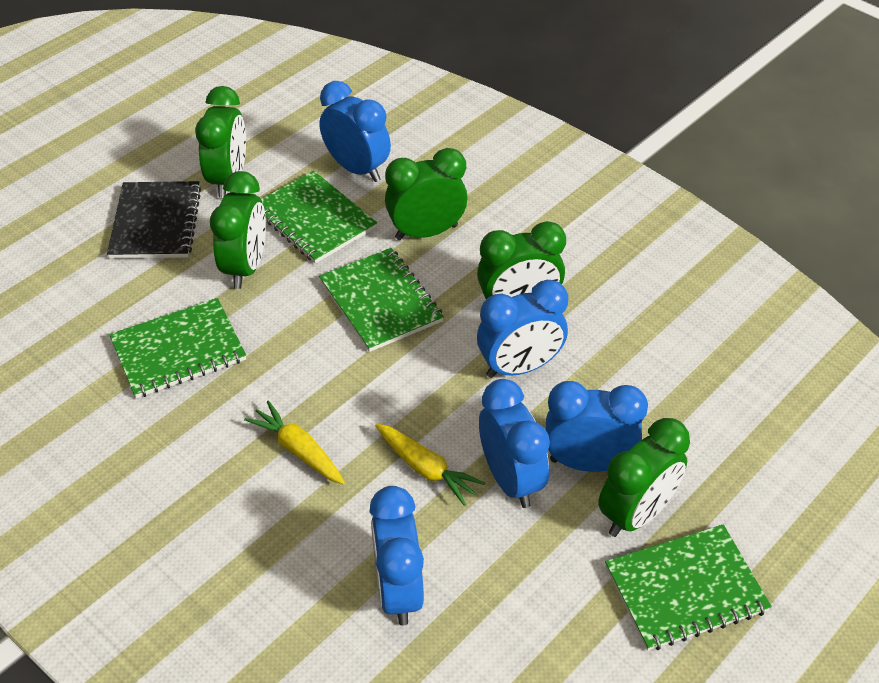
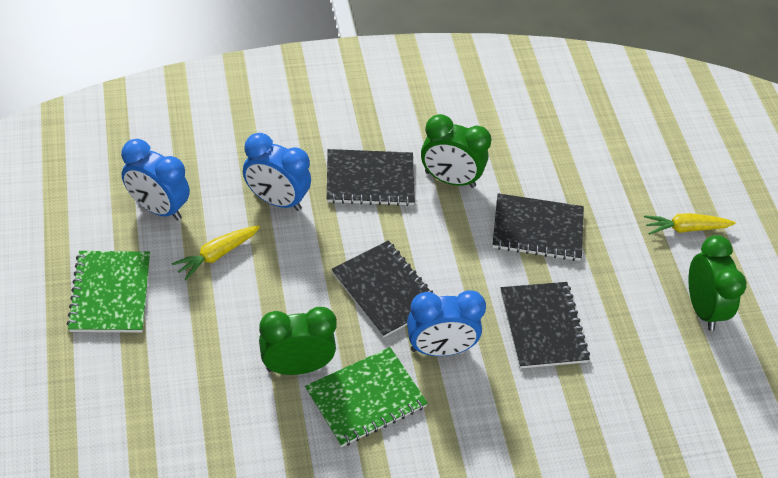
black notebook: [107,181,202,259] = 1 -> [327,149,415,206] [332,241,433,338] [492,193,584,261] [500,282,590,369] = 4
blue clock: [320,81,391,182] [369,486,424,626] [477,280,568,378] [479,379,550,508] [546,381,648,472] = 5 -> [121,139,190,220] [243,133,311,211] [407,290,486,356] = 3
green clock: [195,86,246,198] [210,171,266,289] [385,148,468,240] [477,221,566,299] [598,418,690,537] = 5 -> [259,307,337,375] [421,114,492,188] [688,235,747,331] = 3
green notebook: [109,298,246,398] [261,170,377,264] [319,248,444,352] [605,524,772,651] = 4 -> [67,251,150,333] [305,347,428,447] = 2

